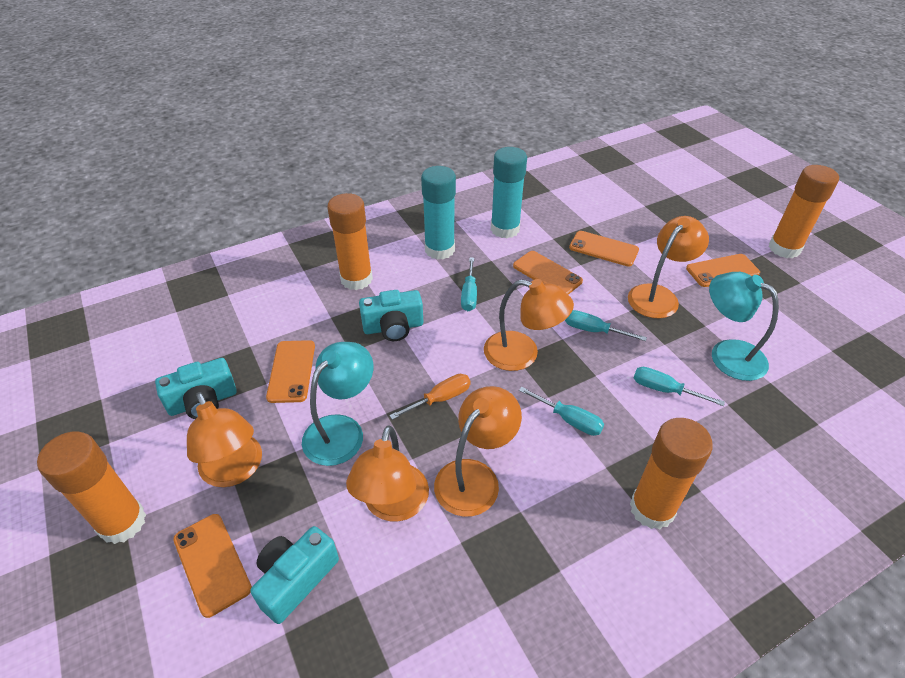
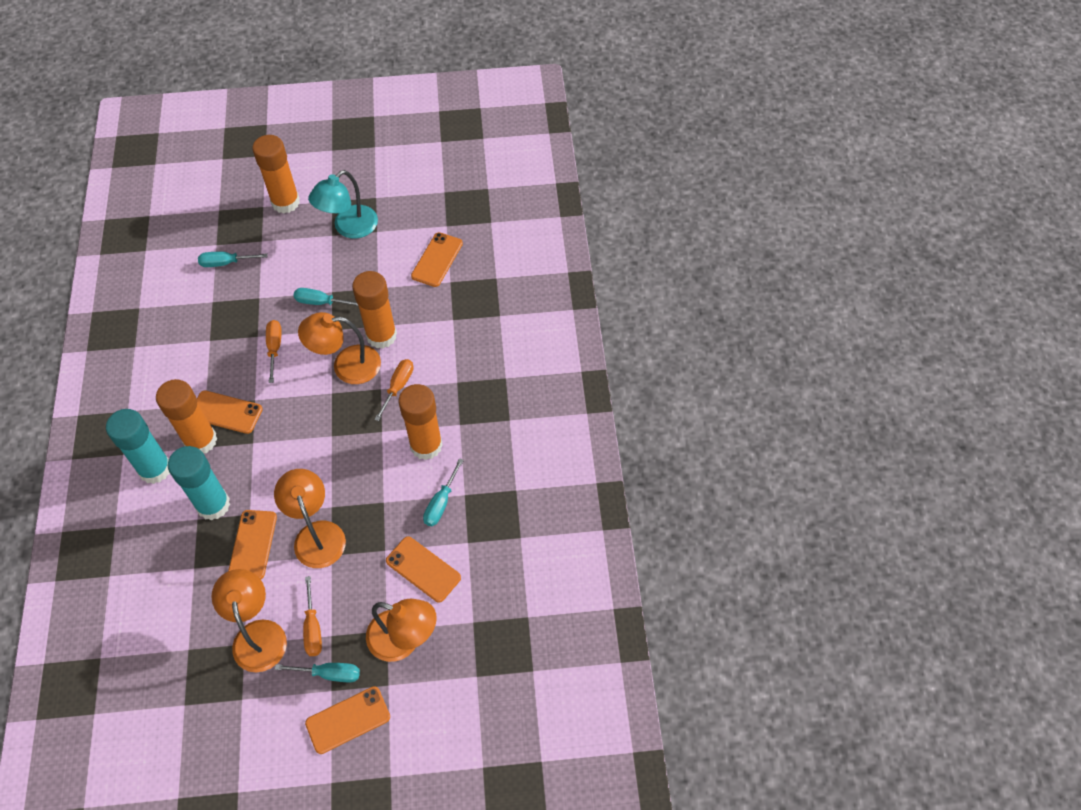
orange lamp: [187,392,262,487] [346,425,429,522] [434,386,522,517] [484,279,574,371] [628,216,709,319] = 5 -> [212,569,287,672] [274,469,346,568] [298,312,381,384] [366,599,437,662] = 4
orange screwdriver: [389,374,471,420] = 1 -> [266,320,282,383] [303,576,322,656] [374,359,414,421] = 3
turquoise camera: [155,358,237,419] [250,526,339,624] [359,290,423,341] = 3 -> none = 0
turquoise lamp: [302,342,373,466] [709,272,779,381] = 2 -> [308,170,378,239] = 1

